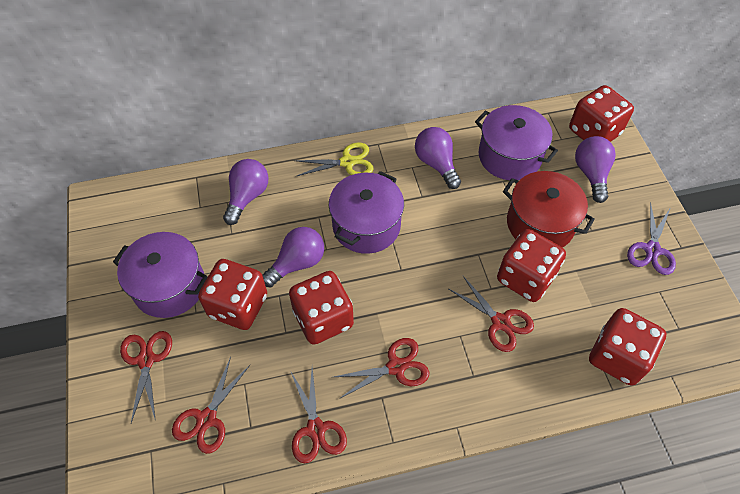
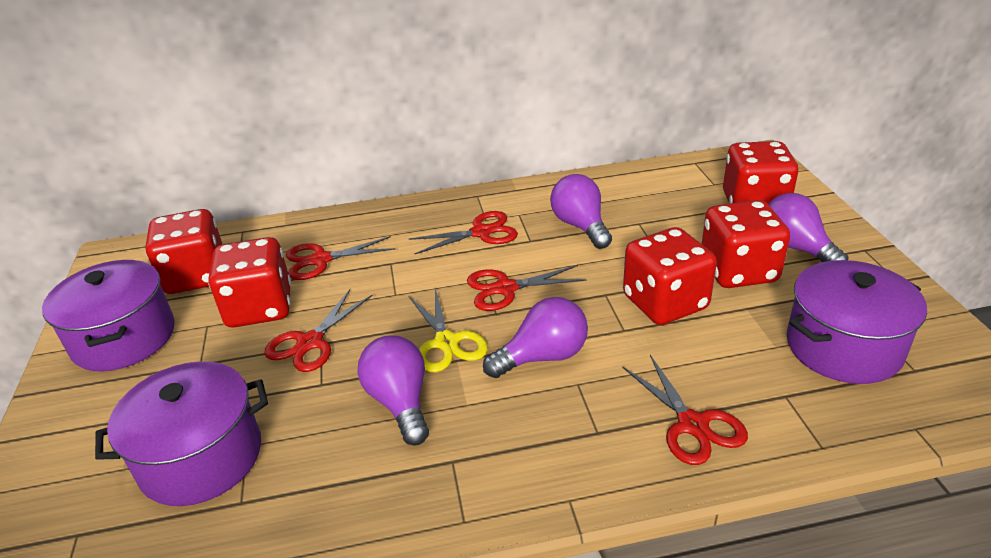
purple scissors: [627,202,676,275] = 1 -> none = 0
red pot: [503,171,595,247] = 1 -> none = 0

